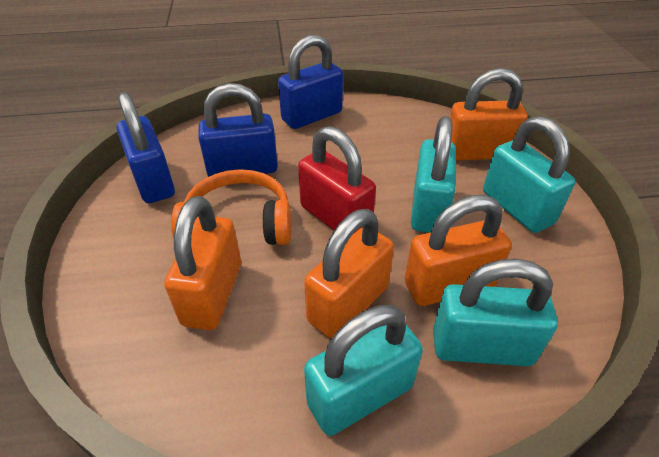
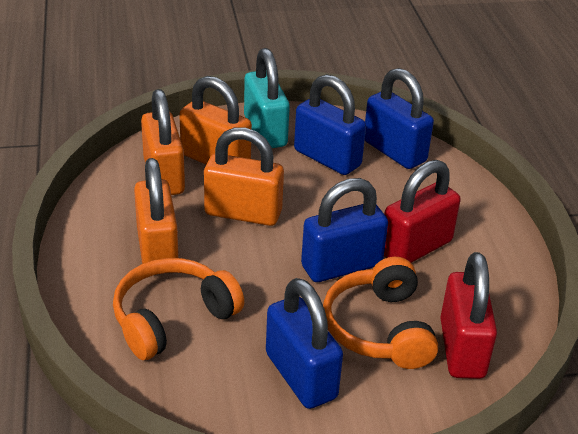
blue padlock: [117,92,175,203] [198,83,278,177] [278,35,343,129] = 3 -> [266,278,343,409] [294,74,366,175] [301,178,388,282] [365,68,434,169] = 4
orange headphones: [171,169,291,245] = 1 -> [113,258,244,360] [323,257,438,369] = 2
red padlock: [298,126,376,231] = 1 -> [384,160,461,263] [440,252,497,379] = 2
turquoise padlock: [304,305,423,436] [411,116,456,233] [433,258,558,366] [483,116,575,233] = 4 -> [244,48,290,148] = 1

